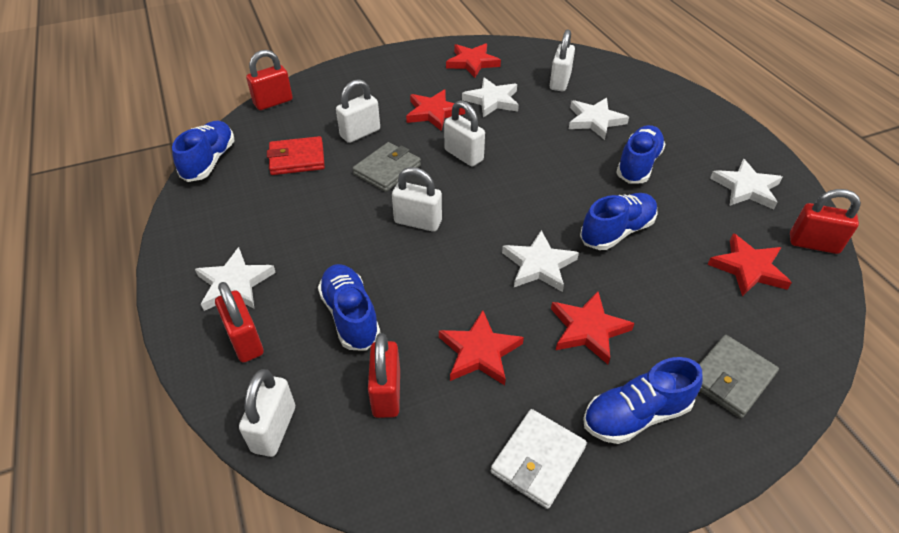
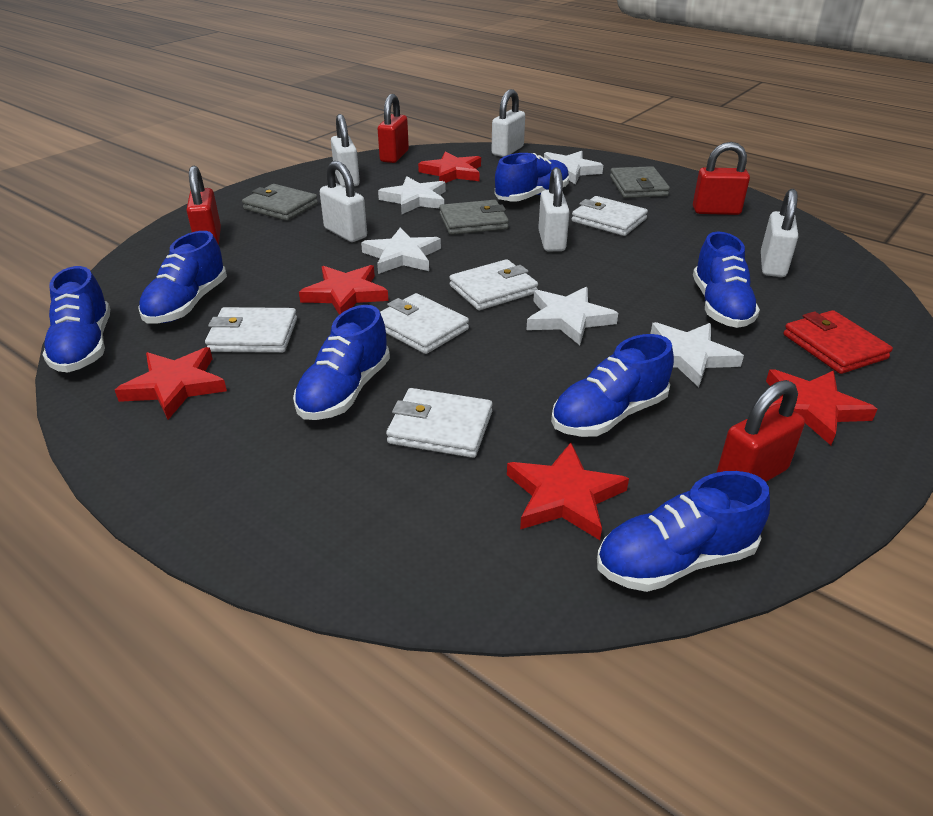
blue shoe: [172,121,235,182] [318,264,380,350] [580,193,658,250] [583,357,702,444] [616,125,666,183] = 5 -> [42,266,110,372] [138,231,227,324] [293,305,390,420] [495,153,569,202] [551,334,674,437] [597,471,770,592] [693,231,760,328] = 7
grey wallet: [353,142,421,192] [699,335,779,418] = 2 -> [242,184,318,221] [439,200,509,235] [610,166,670,198] = 3
white wallet: [491,409,587,509] = 1 -> [205,307,297,353] [380,293,469,354] [386,388,493,458] [449,259,538,310] [572,196,648,236] = 5

